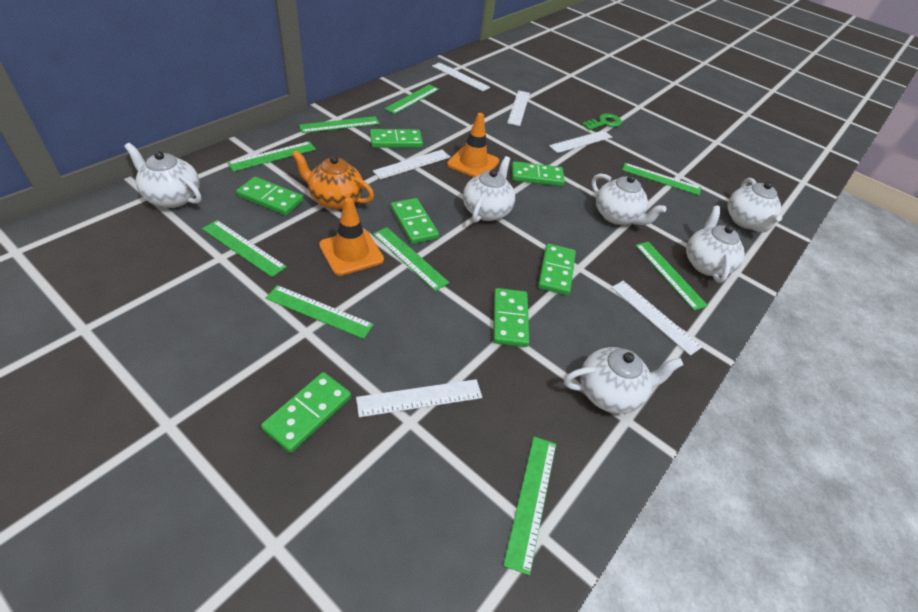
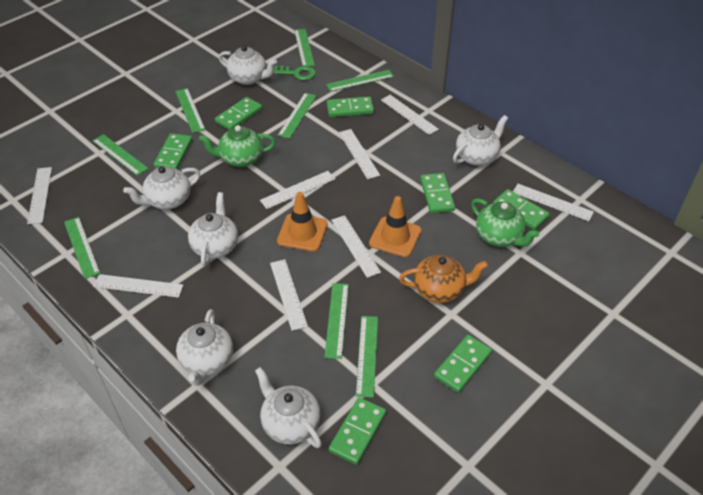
green ruler: [202,220,287,277] [227,141,316,172] [265,285,374,339] [299,116,380,133] [373,227,449,291] [384,84,439,114] [503,437,556,575] [622,163,701,195] [635,242,708,310] = 9 -> [64,217,100,279] [92,134,149,176] [175,88,205,133] [278,93,317,139] [294,29,315,66] [324,283,349,359] [326,70,394,92] [356,316,378,398] = 8
green teapot: none = 0 -> [199,125,276,167] [471,198,539,247] = 2
white ruler: [356,379,482,417] [373,150,450,179] [432,62,490,91] [507,90,530,126] [549,130,612,153] [611,281,702,356] = 6 -> [27,167,52,224] [93,274,184,298] [260,171,335,209] [270,259,308,331] [331,215,381,278] [339,129,380,179] [381,95,439,135] [513,184,594,221] = 8

